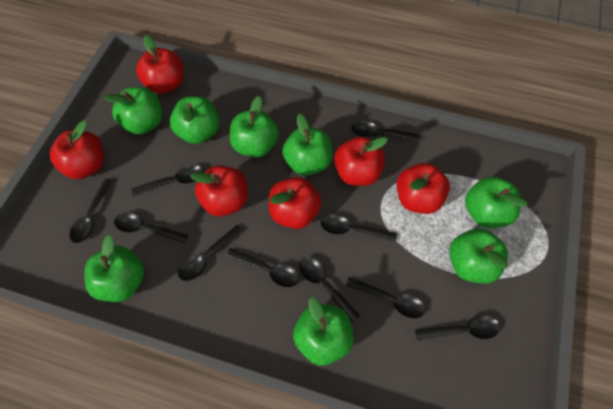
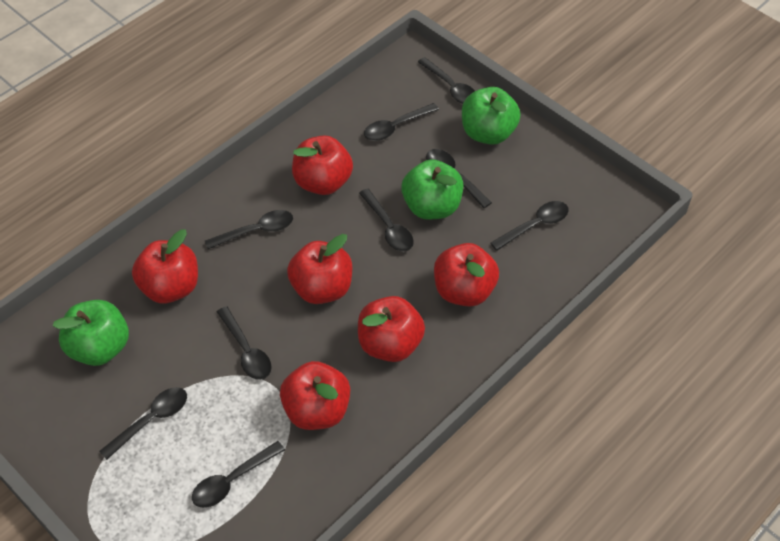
black spoon: [70,178,113,243] [114,212,188,243] [131,165,204,196] [178,225,243,281] [226,248,300,287] [299,257,360,323] [321,214,397,242] [345,277,425,318] [351,121,420,142] [415,315,500,340] = 10 -> [99,387,187,460] [192,441,285,508] [205,210,293,249] [217,306,272,380] [359,189,414,252] [364,103,439,141] [418,57,475,104] [426,149,492,208] [490,201,569,251] = 9
green apple: [85,235,144,302] [104,87,162,135] [170,96,220,144] [230,96,279,158] [282,114,332,176] [293,297,354,366] [449,228,508,284] [465,177,527,228] = 8 -> [53,300,129,366] [401,159,463,220] [462,87,521,145] = 3

